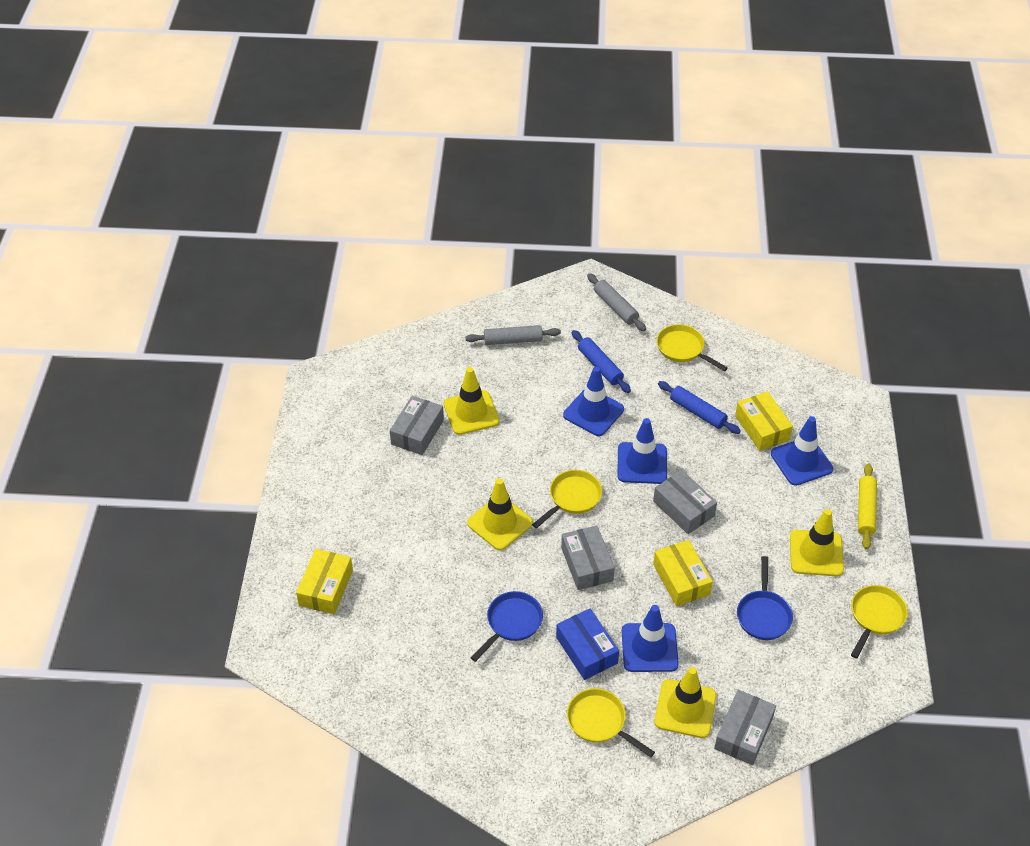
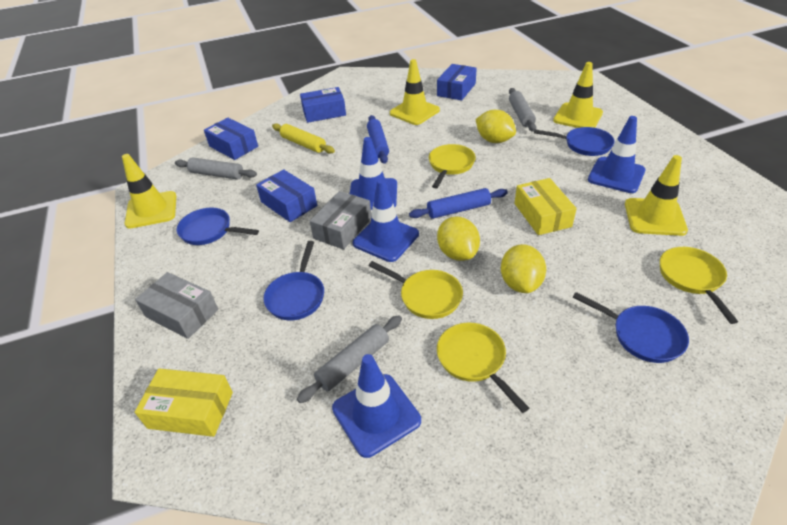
blue box: [556,608,619,680] = 1 -> [204,118,258,160] [256,169,317,222] [300,87,346,123] [437,64,477,101] = 4
blue pan: [471,591,543,662] [737,556,793,640] = 2 -> [177,208,259,245] [263,241,324,320] [534,127,615,156] [573,292,689,363] = 4
grey box: [390,396,444,455] [561,525,615,590] [653,470,717,534] [714,690,776,765] = 4 -> [135,272,218,339] [310,191,372,250] = 2
grey rolling pin: [465,325,561,345] [587,273,646,331] = 2 -> [175,157,257,179] [297,315,402,403] [509,88,536,132] = 3
yellow box: [296,549,353,614] [653,540,713,607] [735,392,793,451] = 3 -> [135,368,233,437] [514,178,577,235] = 2
yellow lemon: none = 0 -> [437,216,480,261] [476,110,516,143] [501,244,546,293] = 3

